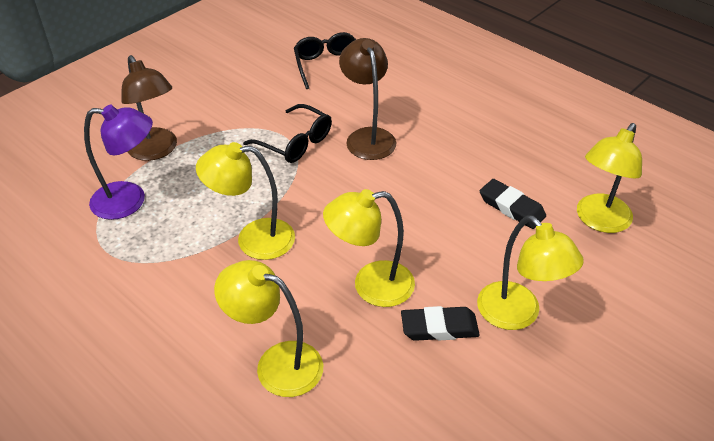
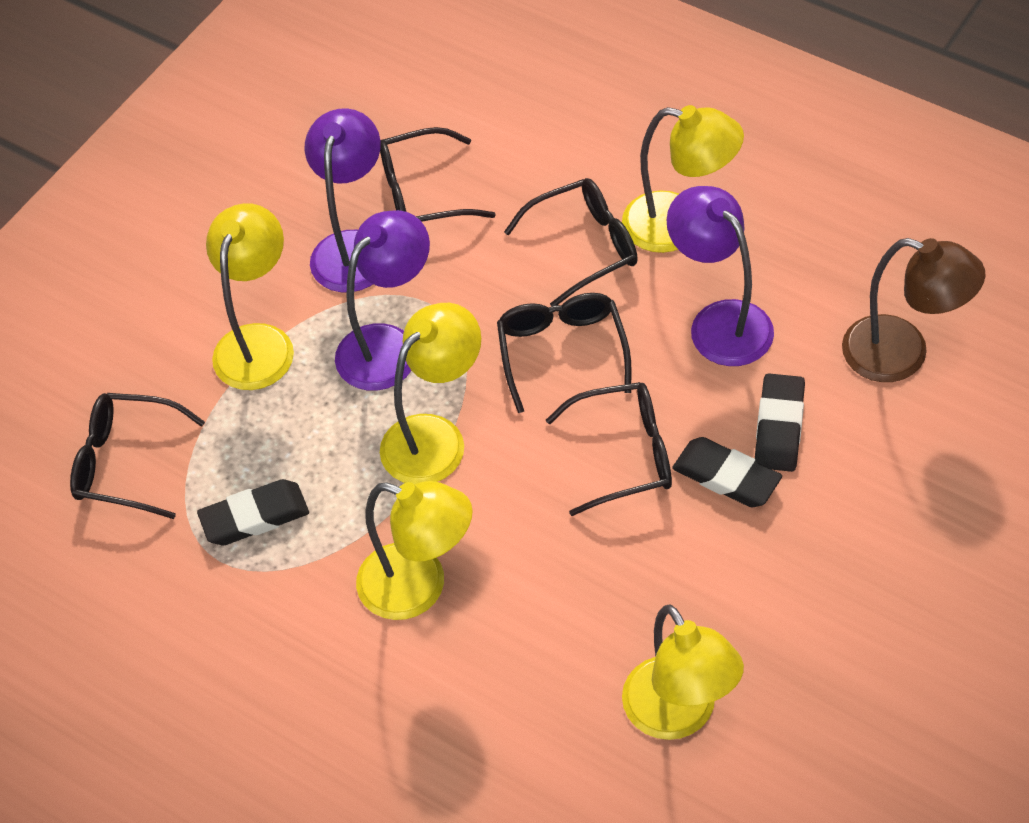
black eraser: [401,306,480,341] [480,179,546,229] = 2 -> [197,479,309,545] [672,437,782,507] [755,373,805,472] = 3
black glasses: [243,104,332,163] [294,32,356,89] = 2 -> [70,393,205,519] [380,127,496,222] [497,293,632,413] [504,178,638,307] [546,382,672,516] = 5
brown lamp: [121,55,177,161] [339,38,396,160] = 2 -> [842,238,986,382] = 1
purple lamp: [84,105,153,220] = 1 -> [305,108,381,292] [335,210,430,391] [667,186,774,366] = 3

